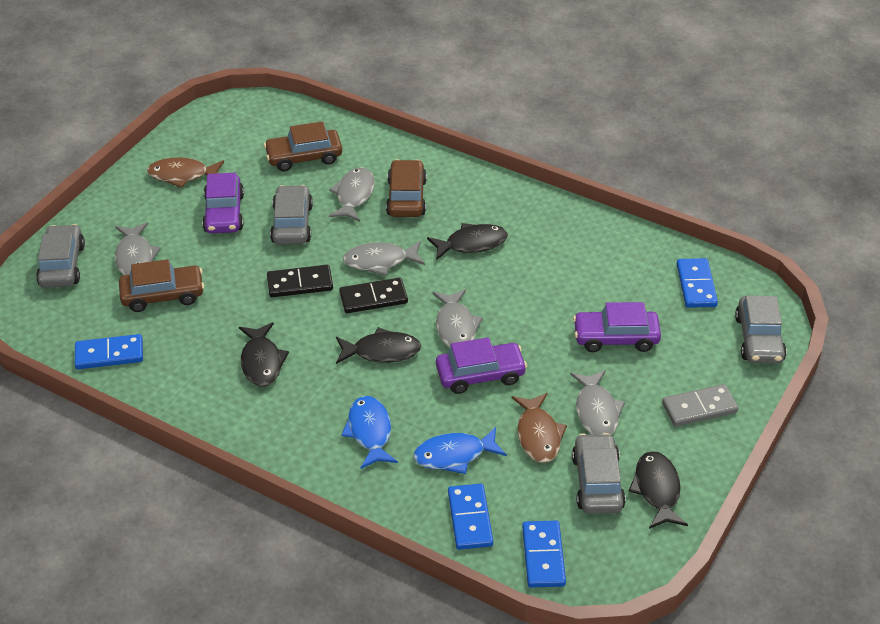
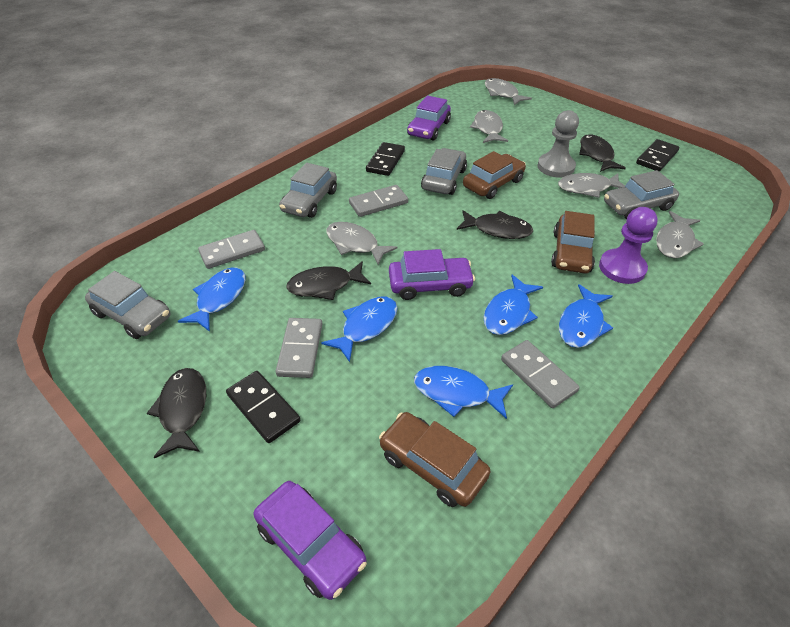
black domino: [267,265,333,297] [339,278,408,313] = 2 -> [226,371,300,443] [366,142,405,176] [636,139,679,172] = 3
blue domino: [75,334,143,369] [448,484,493,550] [522,520,566,588] [677,258,718,308] = 4 -> none = 0
blue fish: [341,396,398,469] [414,427,507,474] = 2 -> [178,267,245,332] [321,296,397,362] [414,366,513,419] [483,274,543,335] [559,284,613,348] = 5
brown fish: [147,157,224,188] [512,393,567,463] = 2 -> none = 0
grey domino: [662,384,739,426] = 1 -> [198,230,265,269] [276,318,322,378] [349,185,408,217] [501,340,580,408] = 4
grey pawn: none = 0 -> [537,110,579,178] = 1
purple pawn: none = 0 -> [599,207,658,284] = 1

